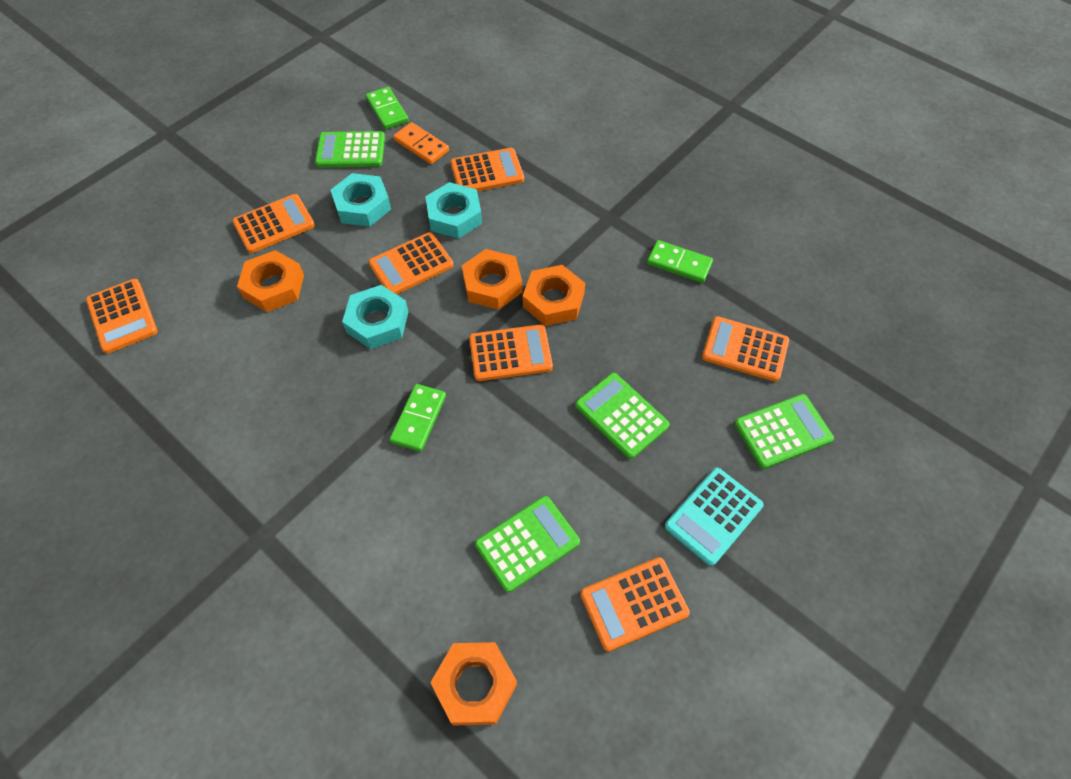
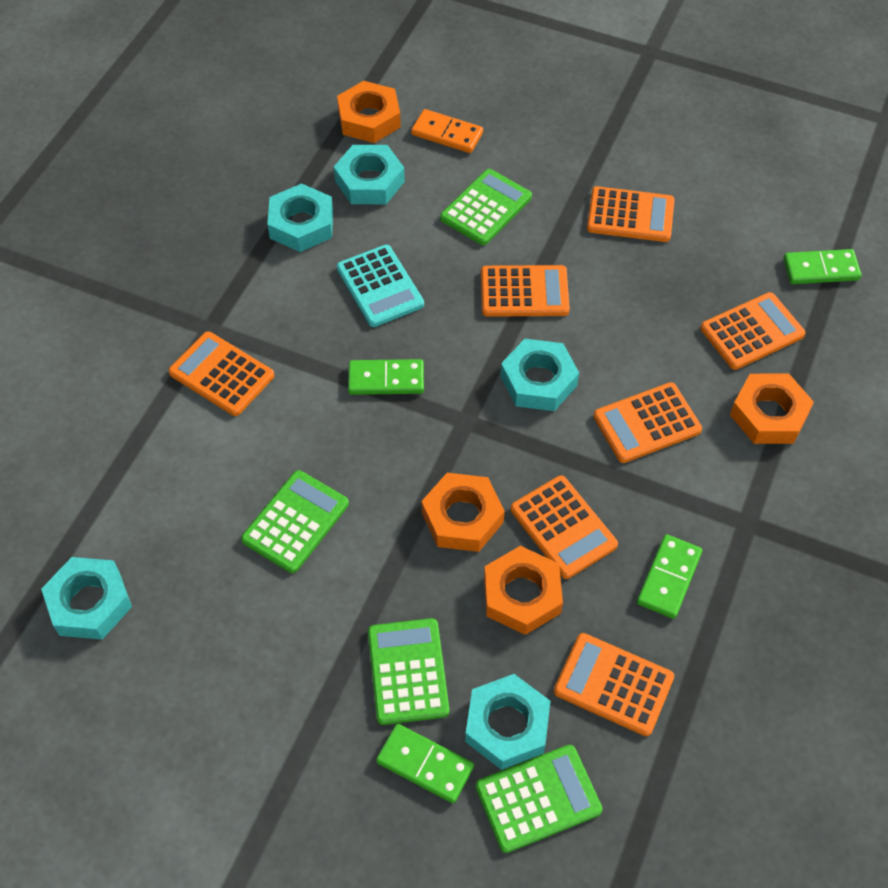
green domino: [366,87,409,129] [390,384,446,452] [647,240,713,283] = 3 -> [348,359,424,395] [376,724,474,803] [637,534,702,619] [784,249,861,284] = 4
turquoise nut: [331,173,391,227] [342,285,409,349] [425,182,482,239] = 3 -> [41,557,132,640] [267,183,333,252] [334,145,405,204] [465,674,550,770] [501,339,579,411] = 5

